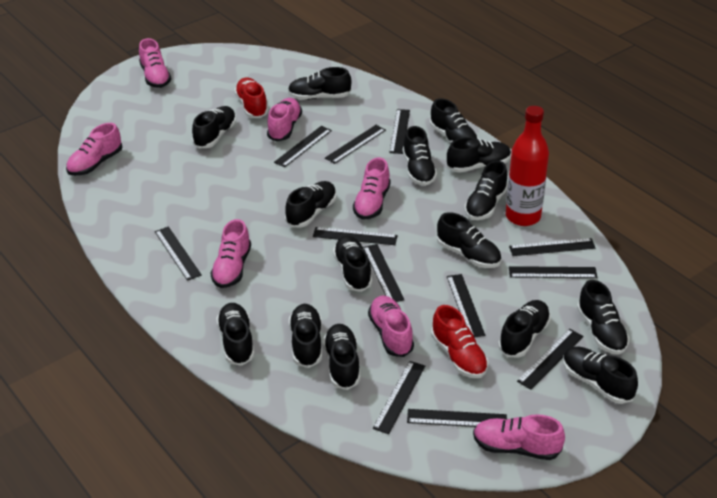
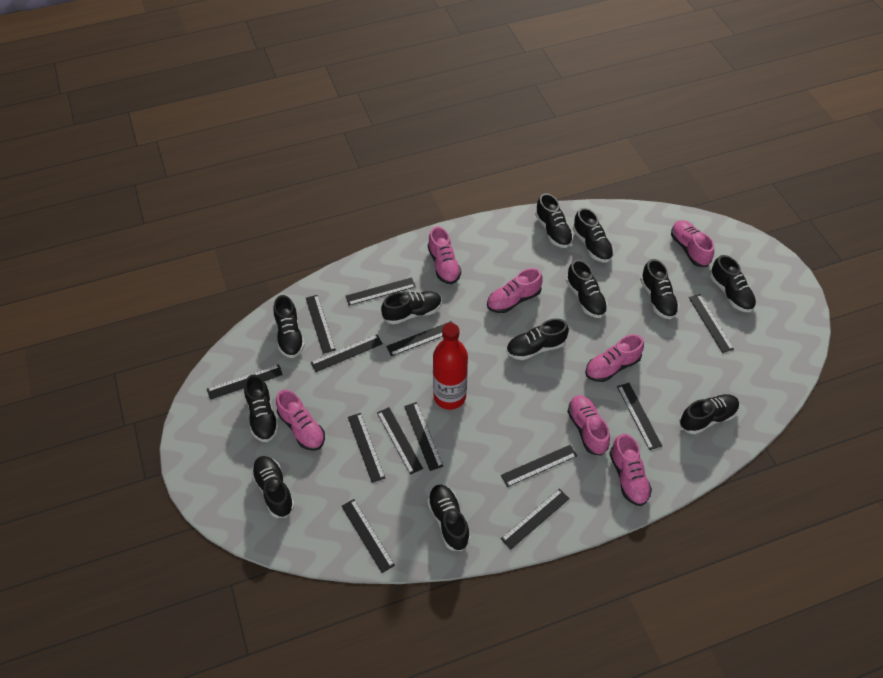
black ruler: [155,227,202,281] [274,126,332,167] [313,227,397,245] [325,125,386,164] [363,244,404,302] [373,361,425,434] [389,109,410,154] [407,409,507,427] [447,274,485,337] [509,238,595,256] [509,266,597,278] [517,329,583,390] = 12 -> [207,364,283,400] [306,295,336,354] [310,335,383,372] [342,499,395,573] [346,277,416,306] [348,413,385,483] [377,407,423,475] [386,321,453,356] [404,402,443,471] [501,445,577,487] [501,489,570,549] [617,383,662,450] [689,294,734,353] = 13
black shoe: [192,106,236,148] [216,303,255,366] [285,181,337,228] [288,67,351,100] [289,304,322,368] [323,324,360,390] [333,236,372,292] [403,126,437,186] [430,98,478,143] [437,212,501,268] [447,137,511,173] [464,160,508,220] [498,300,551,358] [563,347,638,404] [577,280,630,355] = 15 -> [244,374,279,442] [251,456,295,518] [273,295,305,358] [381,291,442,324] [427,485,470,551] [506,318,569,360] [535,193,573,248] [566,260,608,318] [573,208,614,262] [640,259,679,319] [680,394,739,434] [710,255,756,312] = 12
red shoe: [234,77,268,118] [431,305,488,378] = 2 -> none = 0

